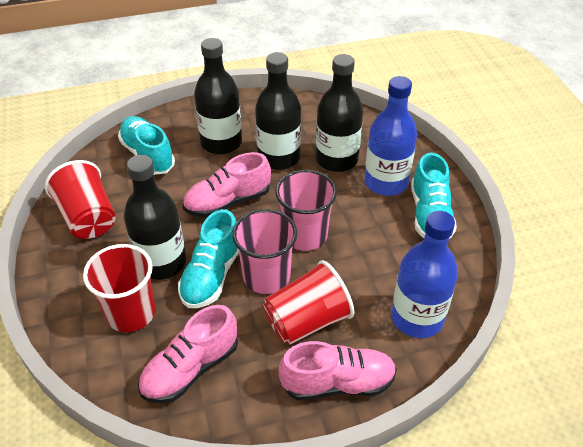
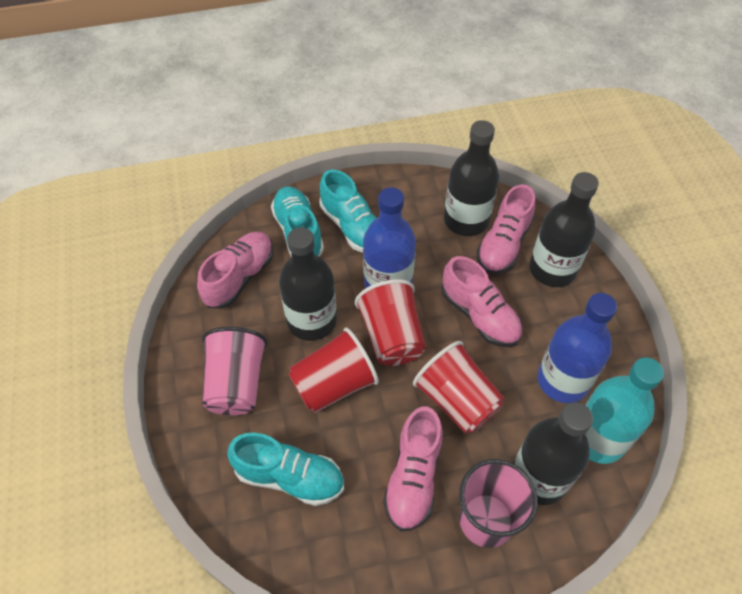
pink shoe: [138,305,238,403] [183,152,271,218] [278,341,397,400] = 3 -> [197,232,274,309] [383,406,443,531] [441,256,523,347] [476,184,535,275] = 4
turquoise bottle: none = 0 -> [585,357,664,464] = 1

